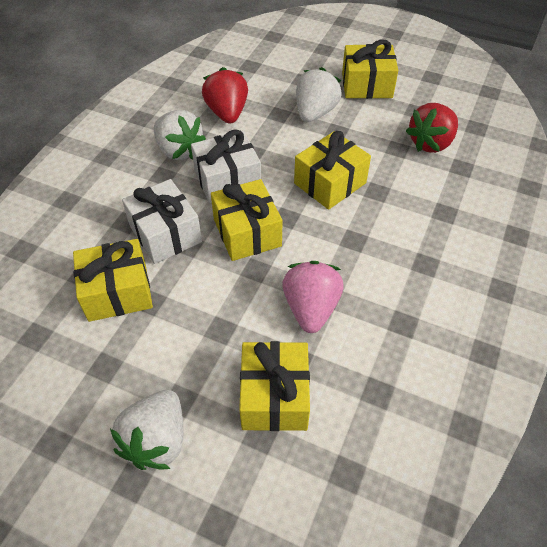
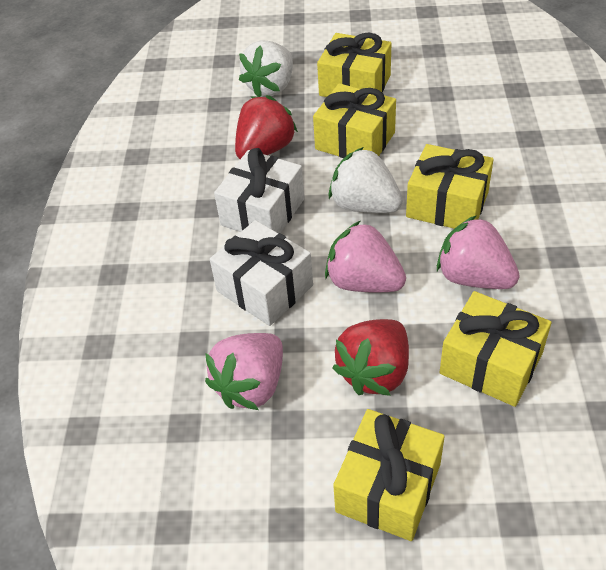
pink strawberry: [282,261,344,333] = 1 -> [205,333,283,410] [325,221,406,292] [437,215,520,289] = 3
white strawberry: [110,390,183,470] [154,110,206,160] [296,67,342,122] = 3 -> [239,40,293,97] [329,147,403,213] = 2

